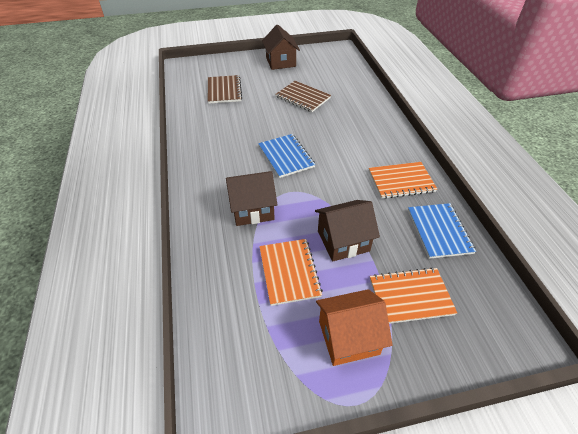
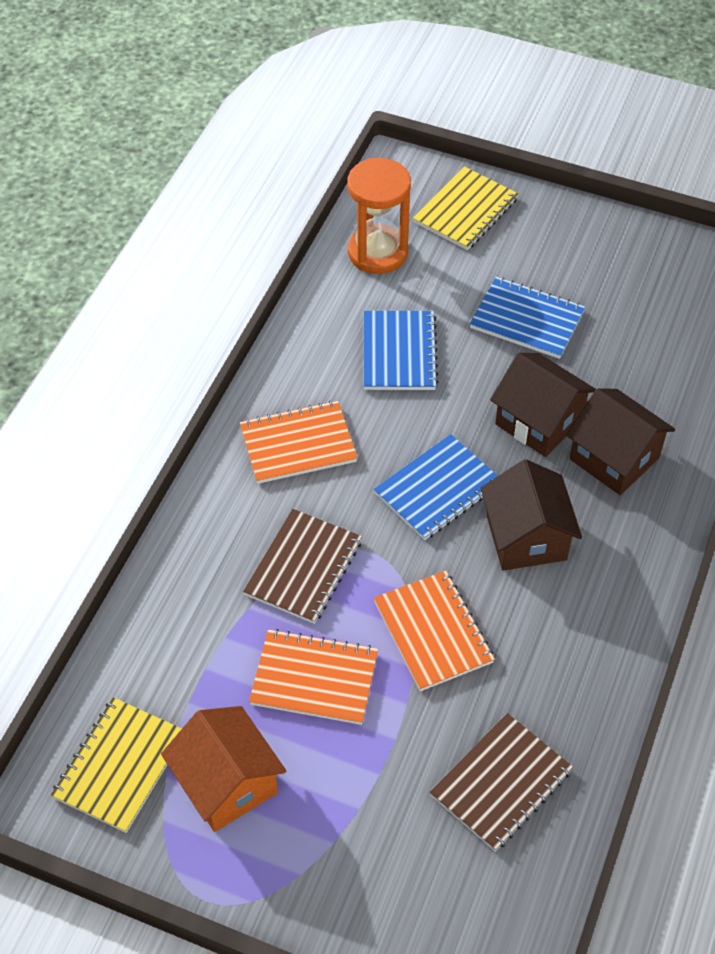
blue notebook: [258,134,315,178] [408,203,476,259] = 2 -> [363,311,439,390] [374,434,498,540] [470,277,585,359] = 3
orange hourglass: none = 0 -> [347,158,411,274] = 1
yellow notebook: none = 0 -> [51,697,182,833] [413,166,519,250] = 2

